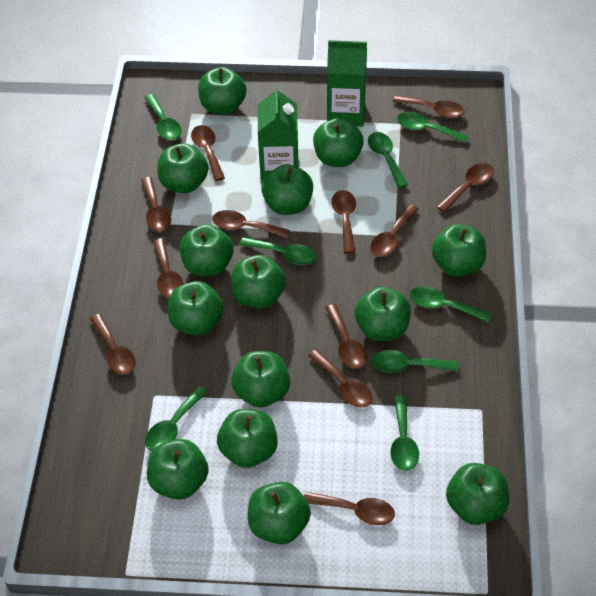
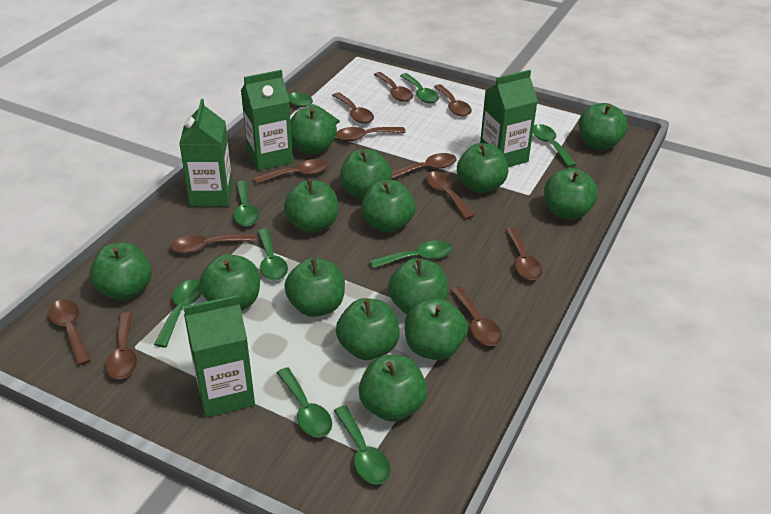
green carton: [258,85,299,184] [327,40,367,127] = 2 -> [179,99,233,207] [184,295,255,417] [241,70,293,170] [480,70,538,167] = 4
green spoon: [144,94,181,140] [145,386,208,451] [240,237,316,265] [368,132,408,188] [372,350,458,373] [390,395,419,471] [397,112,469,143] [410,286,491,322] = 8 -> [154,280,202,348] [233,181,259,226] [258,228,288,281] [277,367,332,437] [288,92,340,124] [334,406,391,485] [370,240,452,268] [400,73,439,103] [533,124,577,167] = 9

